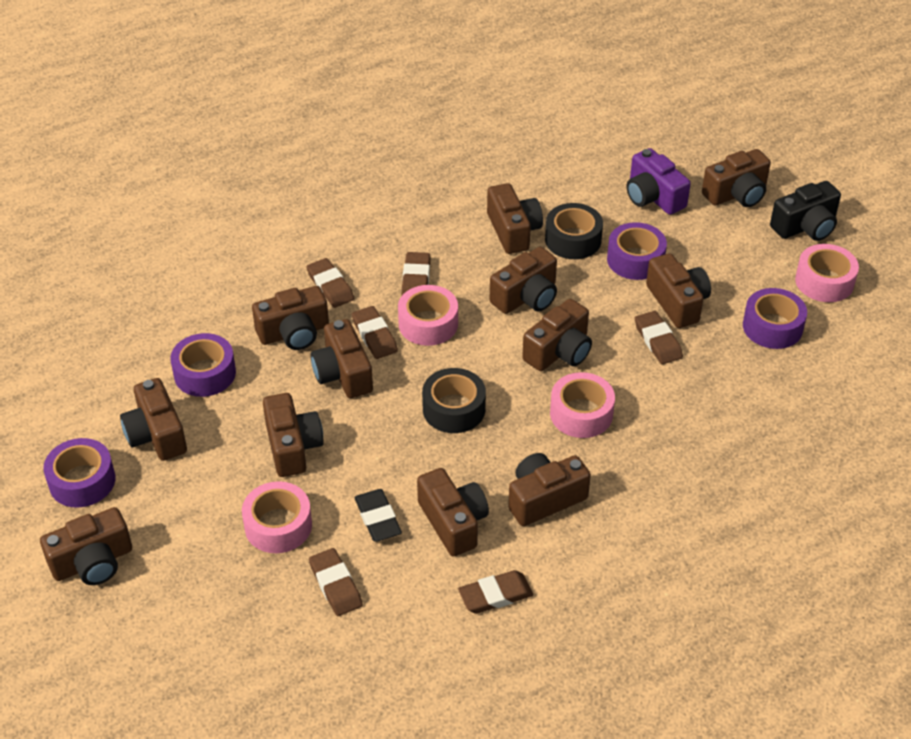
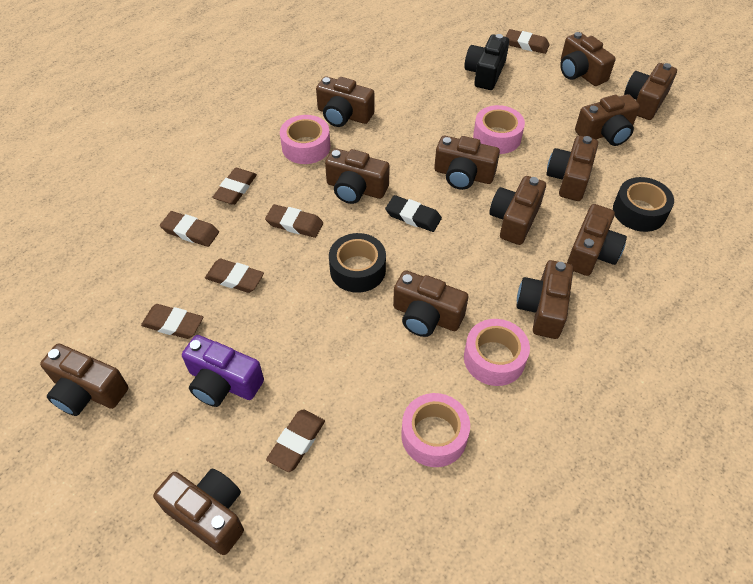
brown camera: [40,507,132,585] [120,378,187,461] [252,286,329,350] [263,393,324,477] [310,319,373,398] [417,468,489,557] [487,183,543,254] [490,247,557,314] [508,453,591,526] [522,299,592,371] [646,253,711,328] [702,149,771,207] = 12 -> [40,343,128,416] [153,469,244,555] [316,76,374,127] [325,148,390,204] [393,270,468,337] [434,136,500,190] [490,176,546,245] [516,260,573,339] [546,136,598,201] [560,32,616,86] [567,204,627,276] [575,94,640,146] [624,63,677,120] = 13
brown eraser: [306,258,354,308] [309,548,363,616] [352,306,398,359] [401,252,430,296] [458,570,533,614] [635,311,683,364] = 6 -> [141,304,203,339] [160,211,219,247] [205,259,264,293] [212,168,257,205] [265,204,323,238] [266,410,325,472] [506,29,550,54] = 7
purple tape: [43,438,115,508] [170,333,236,397] [607,222,667,280] [743,288,807,349] = 4 -> none = 0

